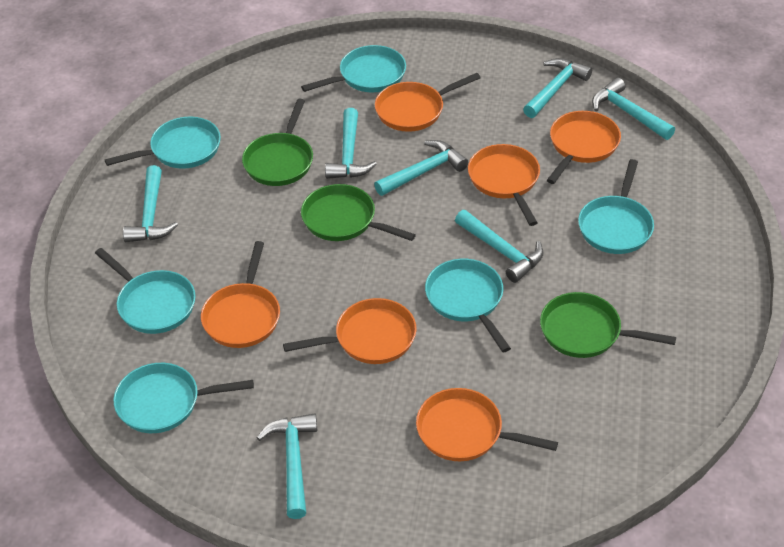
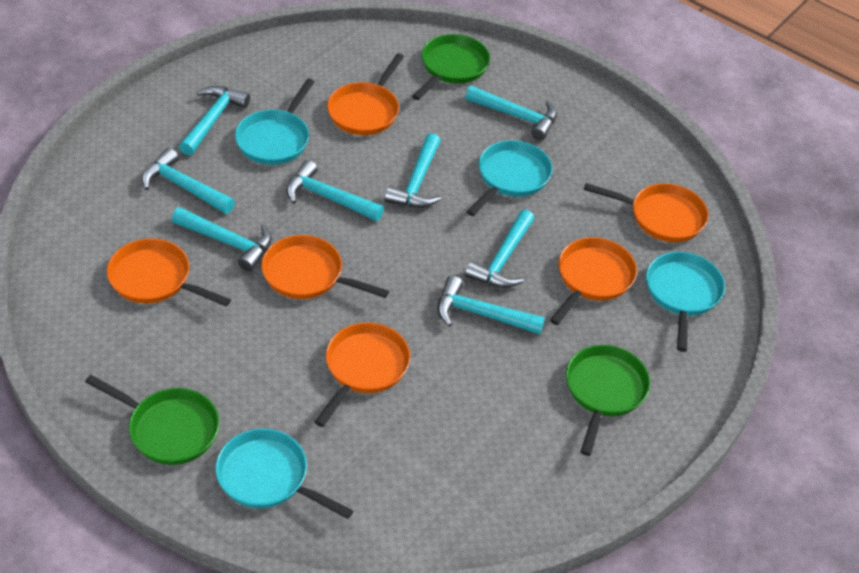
turquoise hammer: [123,165,178,242] [257,413,317,519] [325,108,377,179] [374,140,468,196] [455,210,543,283] [523,58,592,118] [592,78,675,140] = 7 -> [142,148,235,214] [172,207,272,272] [179,86,250,156] [286,160,384,221] [384,133,441,208] [437,276,545,335] [465,86,557,141] [465,209,535,288] = 8
turquoise pan: [95,248,196,334] [105,117,221,169] [113,363,254,433] [301,45,406,93] [425,259,511,352] [578,159,654,254] = 6 -> [215,429,353,519] [235,78,315,165] [466,140,552,216] [646,252,725,352] = 4

